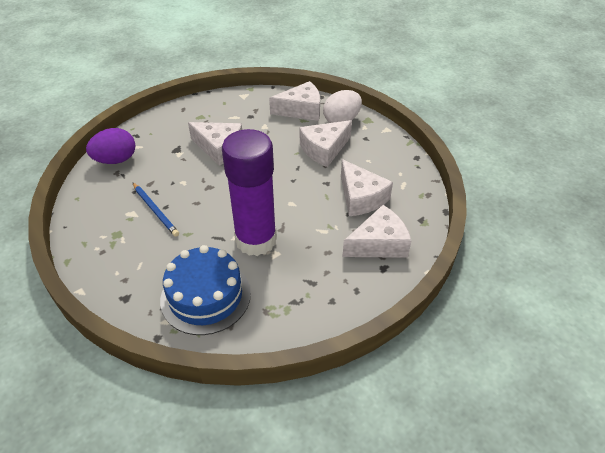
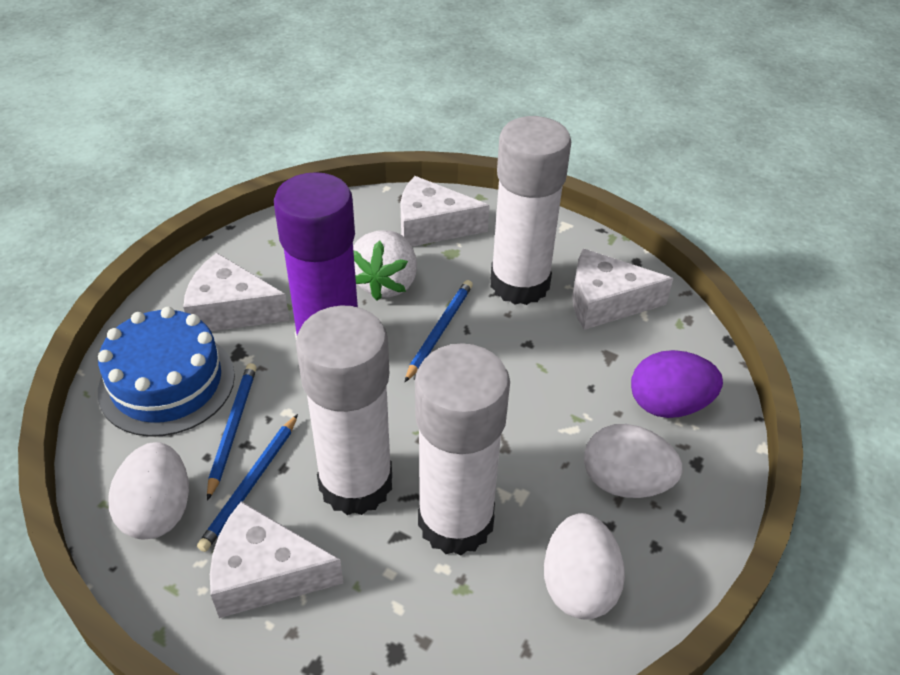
blue pencil: [132,182,179,237] = 1 -> [197,414,298,552] [207,363,257,501] [405,280,473,382] = 3
white cheese: [188,122,242,166] [269,81,320,121] [300,120,352,167] [341,159,393,216] [342,205,411,258] = 5 -> [183,253,290,331] [210,501,343,618] [400,176,490,247] [572,249,674,330] = 4
white egg: [323,90,362,123] = 1 -> [109,442,189,539] [544,513,625,620] [584,424,682,498] = 3
white glue stick: none = 0 -> [296,306,392,515] [415,343,510,555] [491,116,571,305] = 3
white strawberry: none = 0 -> [353,230,417,301] = 1

